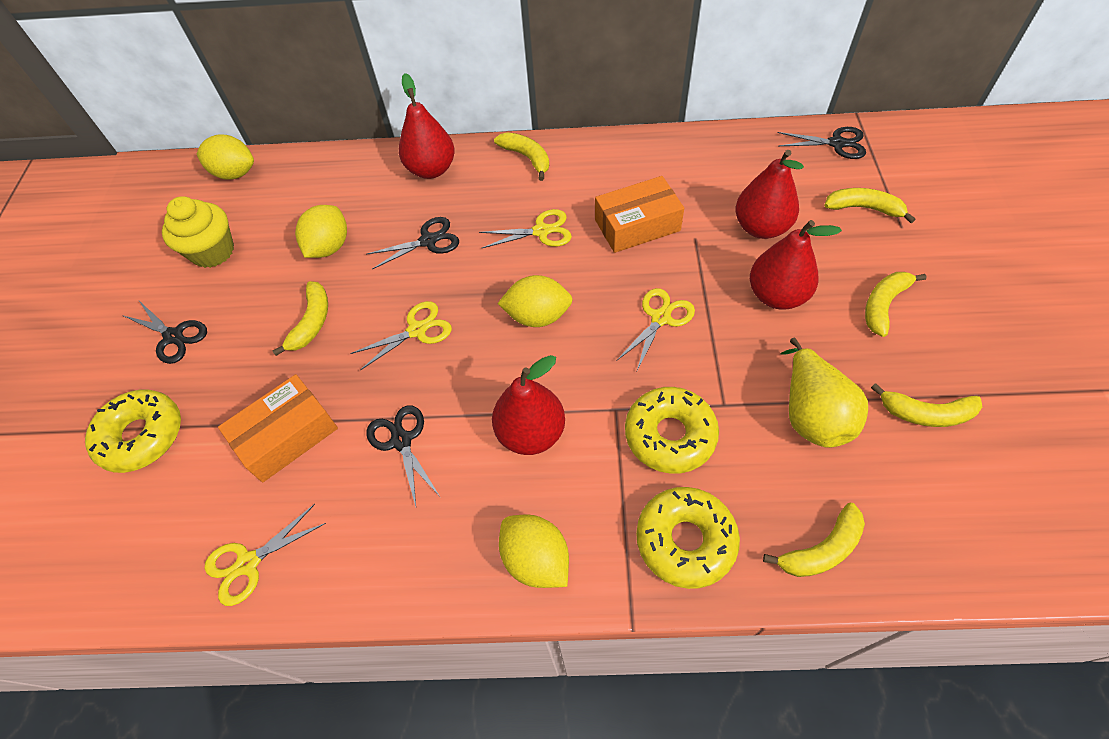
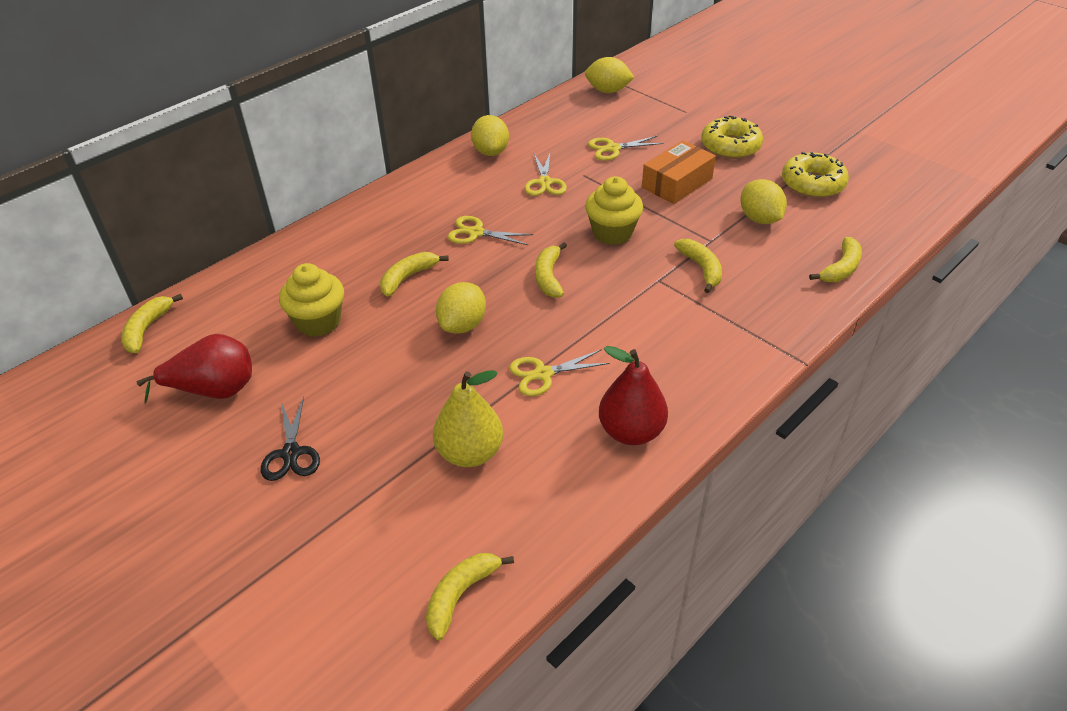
black scissors: [122,301,207,364] [366,217,459,269] [367,405,441,506] [778,127,866,159] = 4 -> [261,397,320,481] = 1
orange box: [218,374,338,482] [595,176,684,253] = 2 -> [642,140,716,204] = 1
red pear: [399,73,455,179] [492,355,565,455] [735,150,804,239] [750,220,842,310] = 4 -> [137,334,252,404] [599,346,668,445] = 2
yellow cupcake: [162,196,234,268] = 1 -> [279,263,344,337] [585,176,643,245] = 2
yellow donut: [85,390,181,473] [625,387,719,474] [636,487,740,589] = 3 -> [701,116,763,159] [782,152,849,198] = 2

